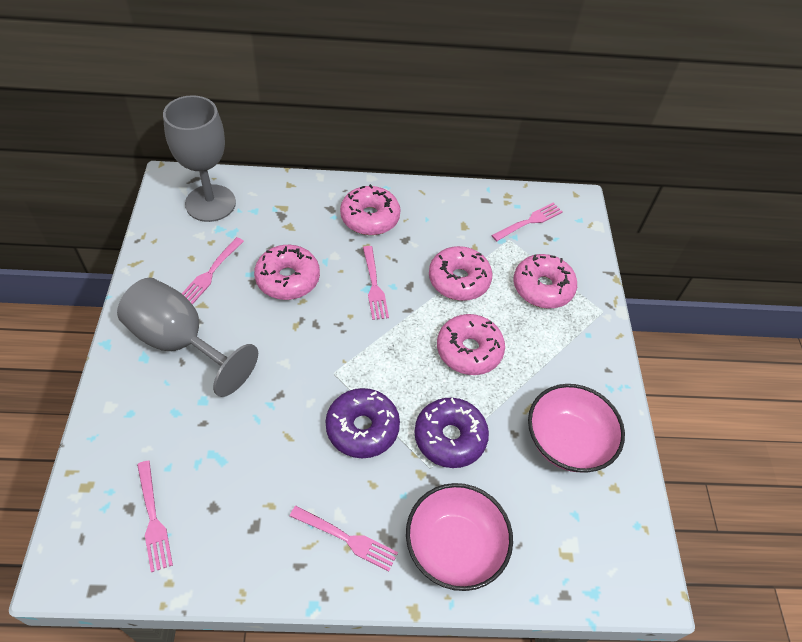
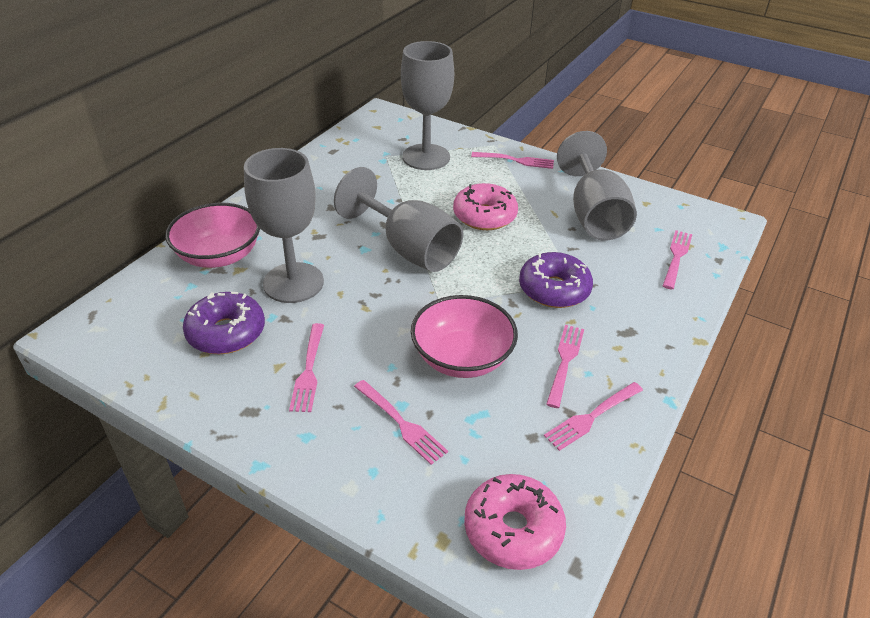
grey goblet: [117,278,258,397] [163,95,236,222] = 2 -> [244,148,324,303] [334,167,463,272] [401,41,454,170] [557,131,637,241] = 4
pink donut: [254,245,320,300] [340,184,401,235] [429,246,492,301] [437,314,505,375] [513,254,577,308] = 5 -> [453,183,518,230] [464,474,566,570] = 2
pink fork: [137,461,173,572] [181,237,244,305] [290,506,398,571] [363,246,389,320] [491,203,563,241] = 5 -> [289,323,324,412] [354,380,448,465] [471,152,554,169] [544,382,643,451] [546,325,584,408] [663,230,692,290] = 6

